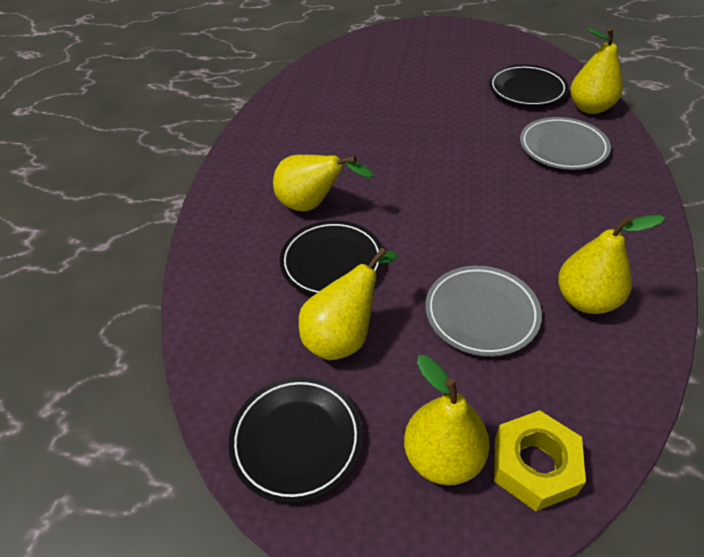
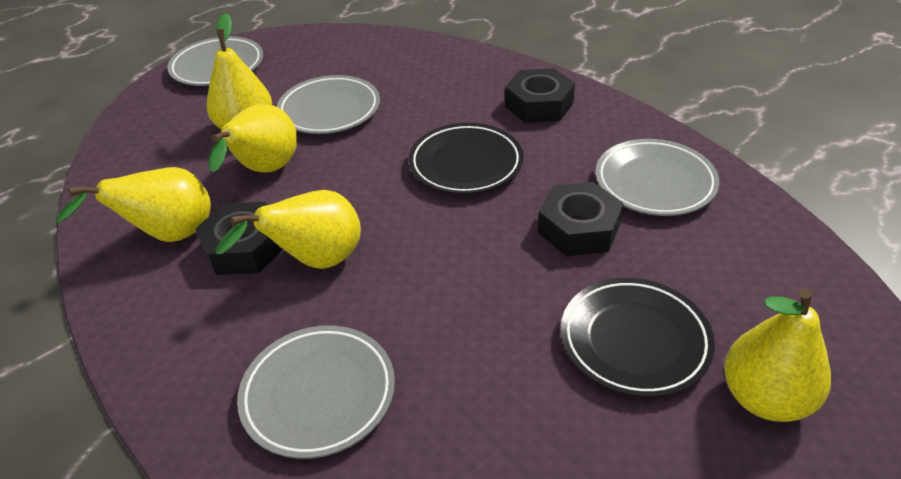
black nut: none = 0 -> [195,202,283,275] [505,68,575,123] [538,182,624,256] = 3
black plate: [229,377,363,503] [280,221,383,295] [489,64,569,106] = 3 -> [408,123,524,195] [561,278,715,397] = 2
grey plate: [425,266,542,357] [520,117,611,170] = 2 -> [167,36,263,86] [237,325,395,459] [277,75,380,134] [595,139,720,216] = 4
yellow nut: [494,410,586,511] = 1 -> none = 0

